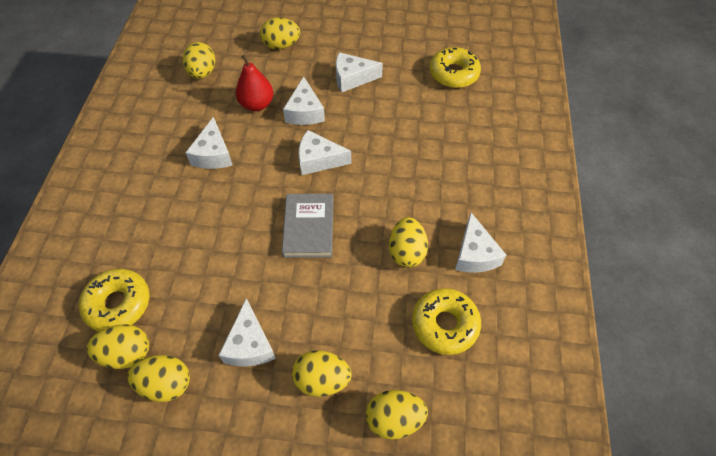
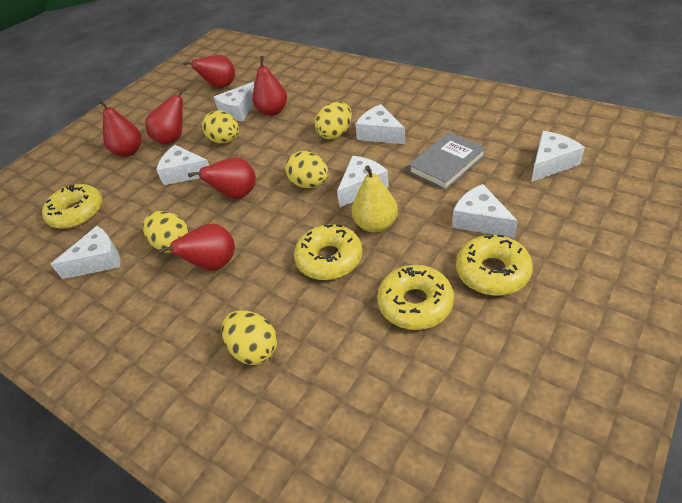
red pear: [236,55,274,111] = 1 -> [98,99,141,157] [145,87,187,145] [157,224,235,270] [183,55,235,88] [188,157,256,199] [252,56,287,116] = 6
white cheese: [185,117,232,169] [219,298,276,367] [283,77,325,125] [299,130,351,175] [336,52,383,93] [455,213,506,273] = 6 -> [51,226,121,279] [156,145,209,185] [214,82,255,121] [337,156,389,207] [355,104,405,144] [452,184,518,238] [531,131,585,182] = 7
yellow donut: [79,269,150,332] [412,288,481,355] [430,47,481,88] = 3 -> [42,184,102,229] [294,224,363,280] [377,265,454,330] [456,235,533,296] = 4
yellow egg: [86,324,149,369] [127,355,190,402] [183,42,215,79] [260,18,300,49] [292,350,352,397] [366,390,428,440] [389,217,428,268] = 7 -> [143,211,189,253] [202,110,239,143] [222,310,277,365] [285,151,329,188] [315,102,352,140] = 5
yellow pear: none = 0 -> [352,165,398,233] = 1

